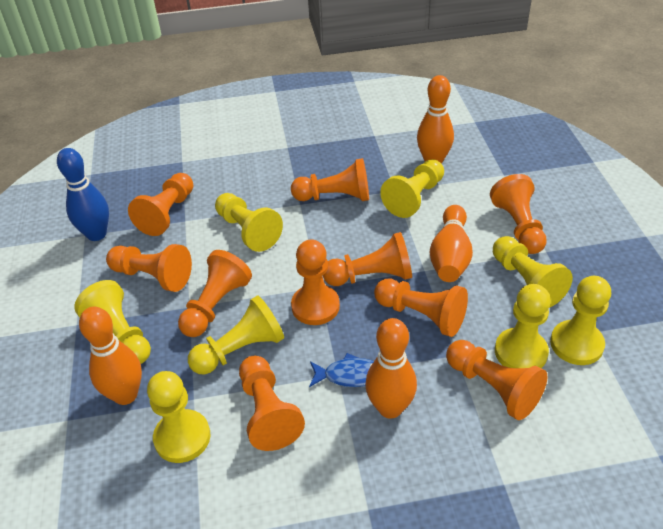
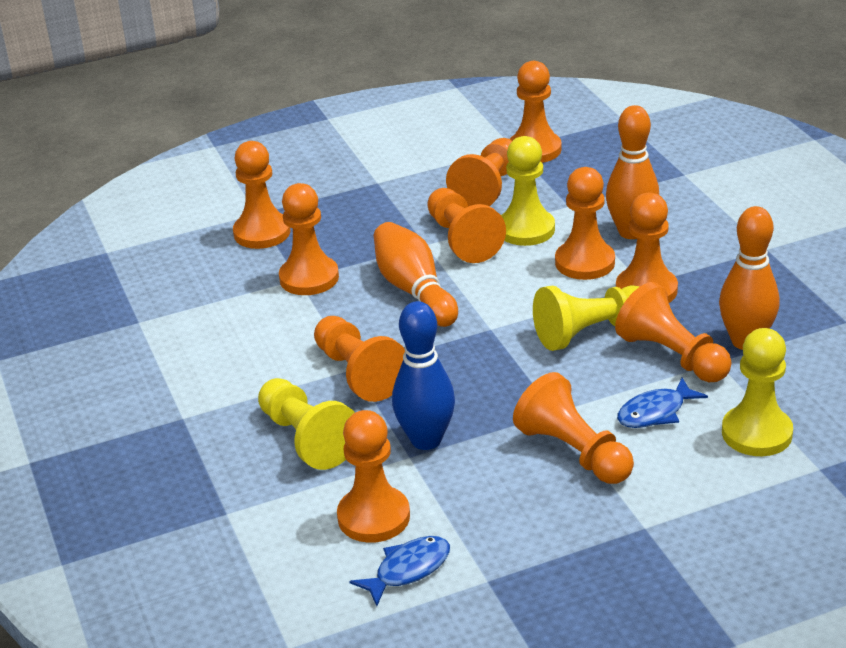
blue fish: [309,353,374,387] = 1 -> [349,536,450,606] [617,378,708,428] = 2
orange bowling pin: [79,307,142,405] [365,318,417,419] [417,75,454,164] [430,205,473,282] = 4 -> [374,222,458,327] [606,105,659,239] [719,206,780,350] = 3
orange pawn: [106,244,192,292] [128,173,193,236] [178,250,252,337] [239,356,305,451] [291,158,369,201] [291,239,340,325] [323,232,412,286] [374,279,468,337] [446,340,548,420] [490,174,547,254] = 10 -> [233,141,290,249] [279,183,339,295] [314,316,405,402] [337,410,410,543] [427,188,506,263] [446,138,512,206] [510,61,562,163] [513,372,634,484] [555,167,615,280] [615,282,732,382] [616,193,678,303] = 11
yellow pawn: [74,280,151,364] [147,371,211,463] [188,295,284,375] [215,193,283,252] [380,159,444,218] [493,236,573,308] [495,284,551,368] [550,276,611,365] = 8 -> [258,378,355,470] [501,136,555,246] [533,285,640,351] [722,328,793,456] = 4

